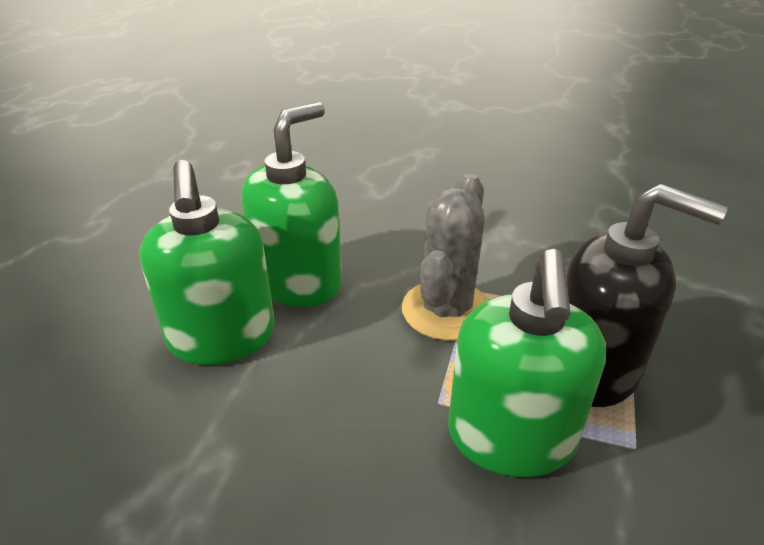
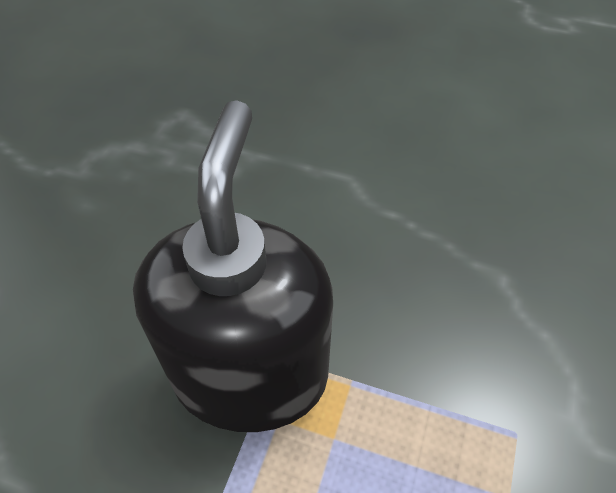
green soap dispenser: [139,160,275,365] [241,102,342,307] [448,249,606,477] = 3 -> none = 0
grey cactus: [402,174,488,341] = 1 -> none = 0

